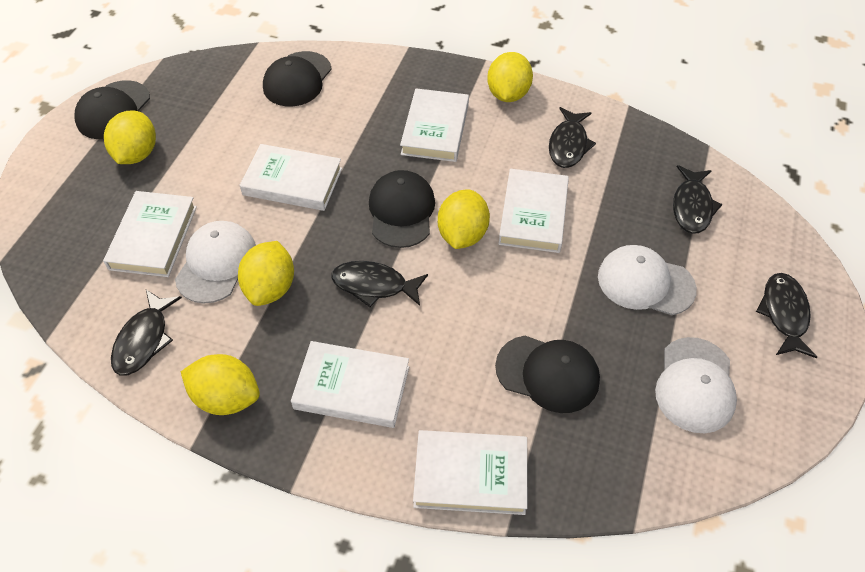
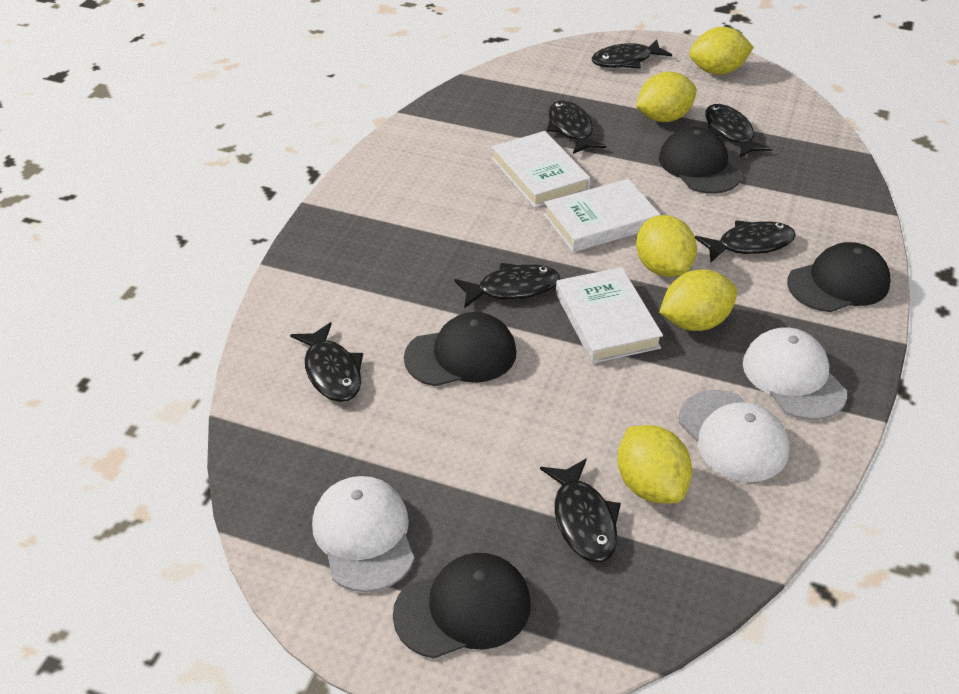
black fish: [111,290,182,376] [331,261,428,307] [549,107,596,168] [673,165,722,234] [756,273,817,358] = 5 -> [290,322,363,402] [454,263,560,308] [540,458,621,562] [547,101,606,154] [591,40,672,69] [695,220,796,262] [705,104,772,157] = 7
white book: [103,191,197,277] [240,144,342,211] [291,341,409,428] [400,88,469,162] [413,430,527,515] [498,169,569,253] = 6 -> [492,131,591,208] [544,179,661,252] [556,267,663,363] = 3

